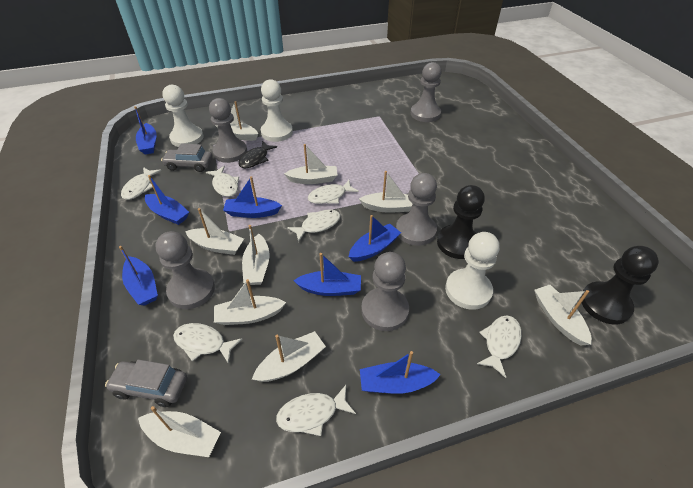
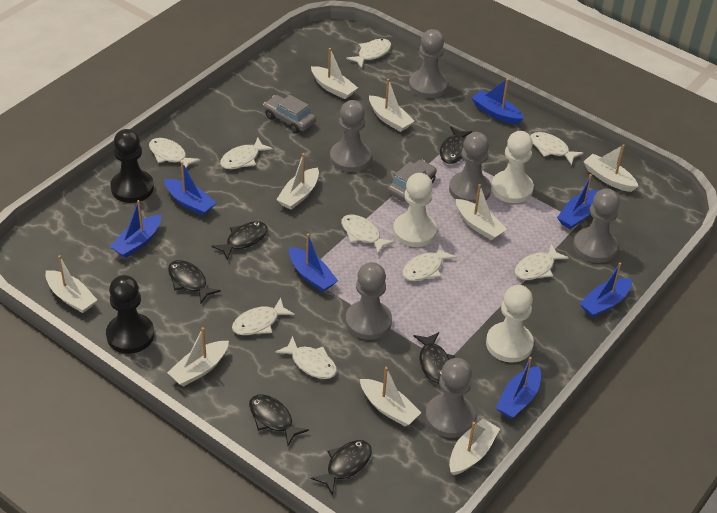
black fish: [238,141,277,168] = 1 -> [168,260,221,304] [211,221,267,260] [249,394,309,446] [311,440,372,496] [414,332,455,383] [440,126,472,164] = 6
grey pawn: [155,231,215,309] [209,98,247,163] [361,252,409,331] [396,173,437,246] [411,62,442,122] = 5 -> [330,100,371,172] [345,262,392,340] [409,29,448,98] [425,358,475,438] [449,132,491,204] [573,188,620,263] = 6
white fish: [121,167,161,200] [173,323,242,364] [206,166,239,197] [276,385,356,436] [287,209,341,242] [308,180,359,204] [477,315,522,378] = 7 -> [149,138,200,168] [220,138,273,169] [232,298,295,335] [275,336,337,379] [341,215,395,254] [346,39,391,68] [403,243,457,281] [515,244,569,280] [530,132,583,165] = 9

